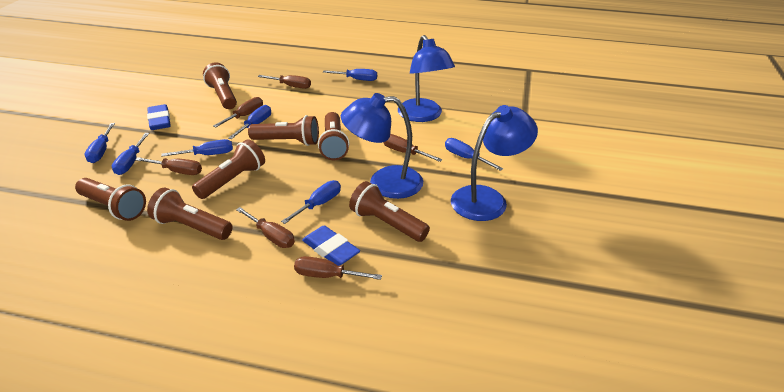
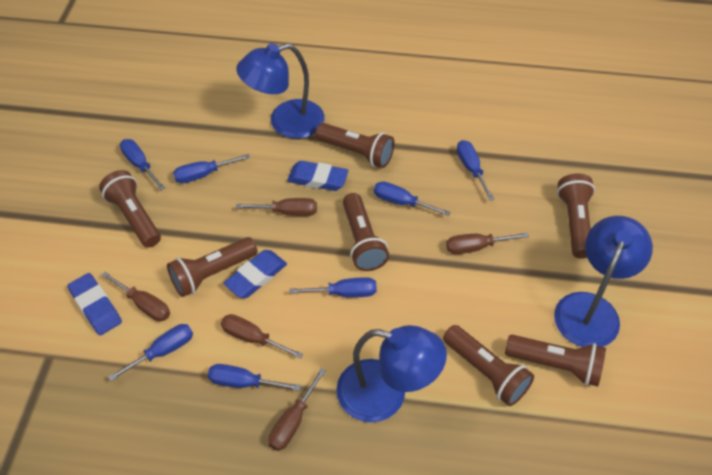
blue eraser: [147,104,171,130] [302,225,360,266] = 2 -> [67,273,122,335] [224,250,287,298] [287,161,349,191] = 3
brown screwdriver: [135,157,202,175] [213,97,263,127] [236,207,295,248] [258,75,311,89] [294,256,382,280] [383,134,443,162] = 6 -> [101,272,170,321] [221,314,303,359] [236,198,317,216] [268,368,326,451] [446,232,529,254] = 5

